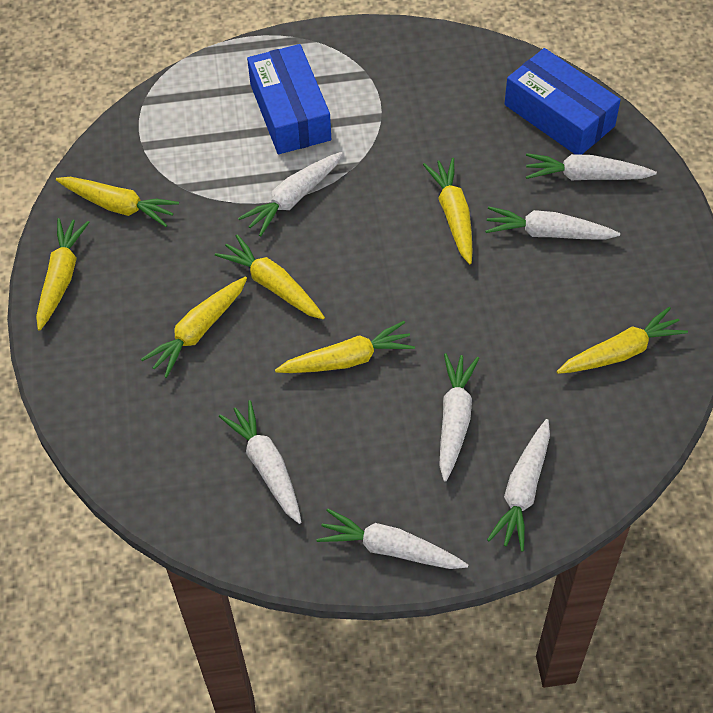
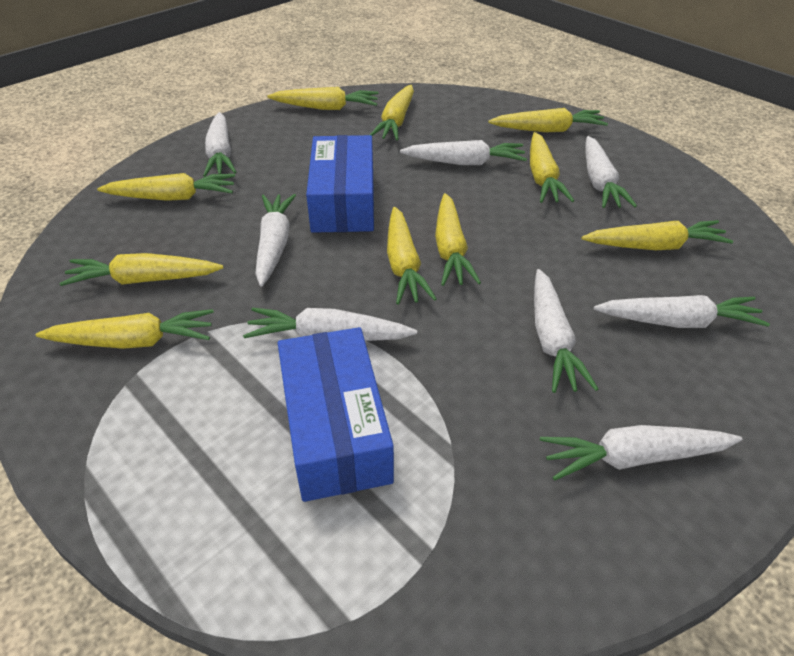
white carrot: [219,400,301,524] [238,152,343,237] [316,508,468,569] [439,353,479,482] [485,206,620,240] [487,419,550,552] [526,153,657,180] = 7 -> [203,112,236,177] [243,307,417,341] [255,194,296,287] [400,140,527,165] [534,269,598,393] [540,425,742,481] [586,136,637,208] [594,295,770,328] = 8
yellow carrot: [36,218,90,331] [56,177,179,227] [141,277,247,378] [215,234,325,319] [275,321,415,373] [423,158,473,264] [557,307,688,374] = 7 -> [36,309,214,349] [59,253,223,286] [97,173,235,201] [267,87,378,110] [370,85,414,141] [387,207,437,305] [435,193,481,286] [488,108,608,132] [530,132,574,203] [582,220,733,250] = 10

